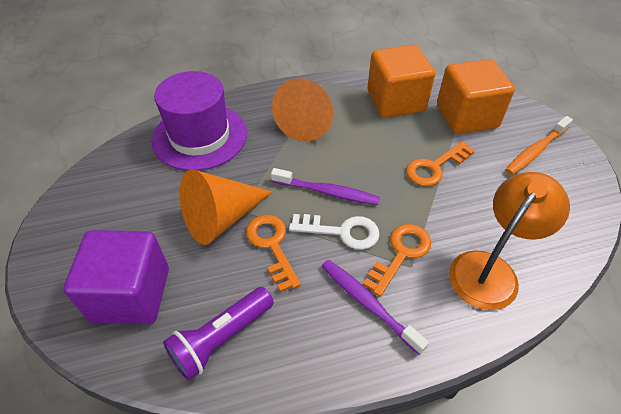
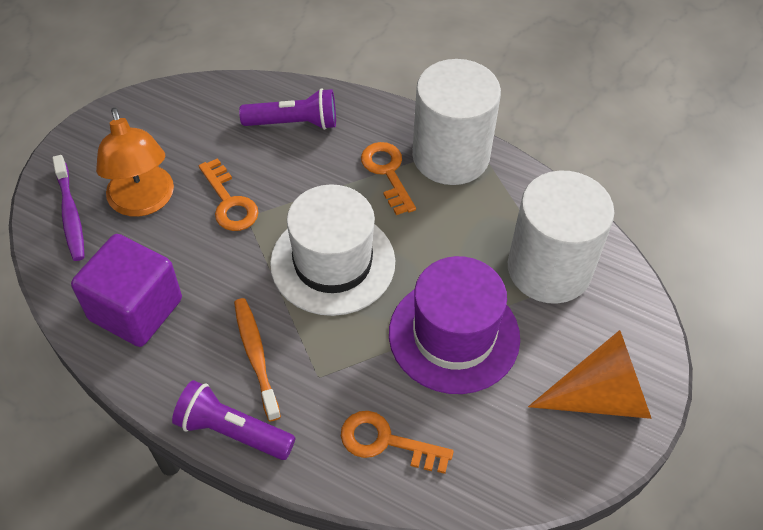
orange cone: [180,169,273,245] [272,78,333,142] = 2 -> [528,330,652,419] = 1
orange cube: [368,45,435,118] [437,59,515,134] = 2 -> none = 0
purple flashlight: [163,287,274,381] = 1 -> [172,380,295,460] [239,88,336,130] = 2
purple toothbrush: [271,168,380,205] [322,259,429,355] = 2 -> [52,155,85,261] = 1
white cylinder: none = 0 -> [412,59,501,185] [508,170,614,304] = 2
white hat: none = 0 -> [270,184,395,316] = 1
white key: [289,214,380,250] = 1 -> none = 0

